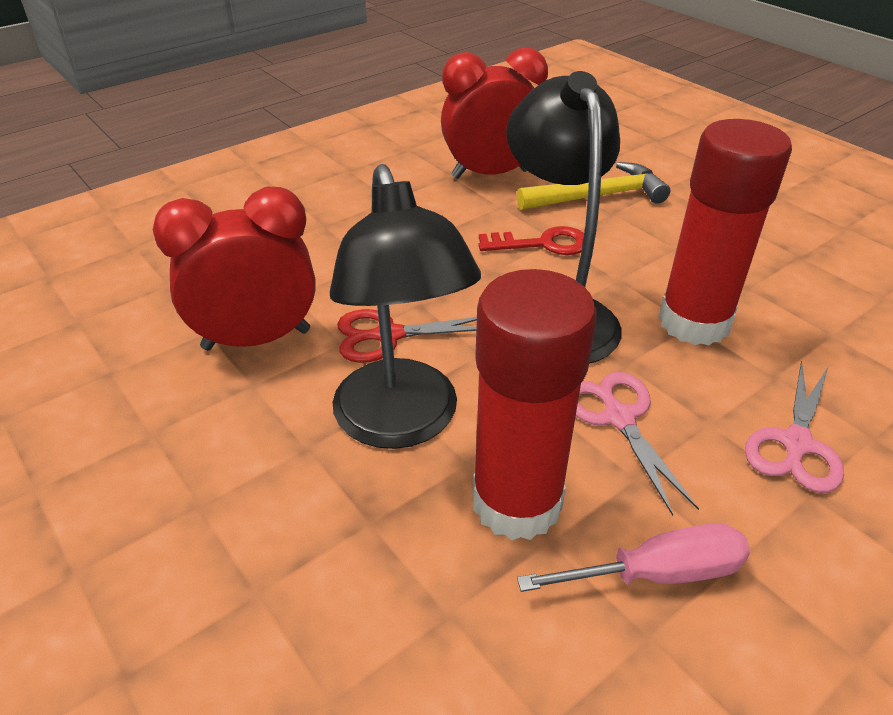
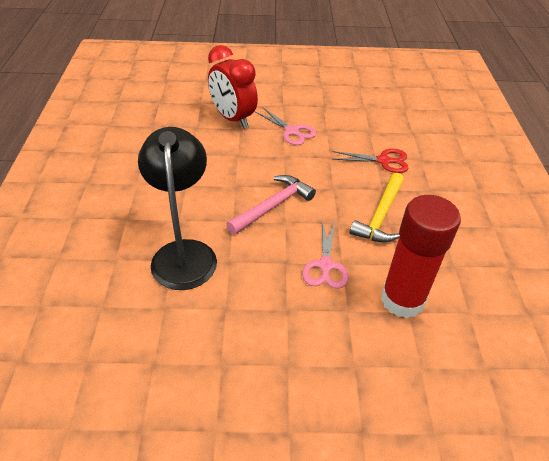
black lamp: [330,164,481,449] [506,71,622,364] = 2 -> [138,127,217,290] = 1
pink hammer: none = 0 -> [226,175,316,235] = 1
pink screwdriver: [517,523,750,592] = 1 -> none = 0
red clock: [153,187,316,350] [441,48,548,179] = 2 -> [208,45,258,129] = 1
red glue stick: [472,269,597,540] [658,119,792,345] = 2 -> [381,195,461,318] = 1
red key: [478,226,584,255] = 1 -> none = 0

